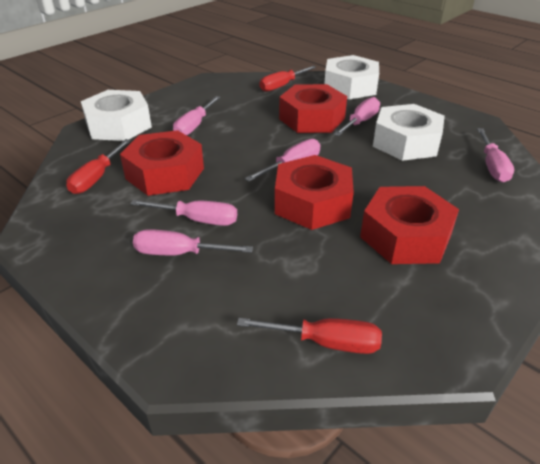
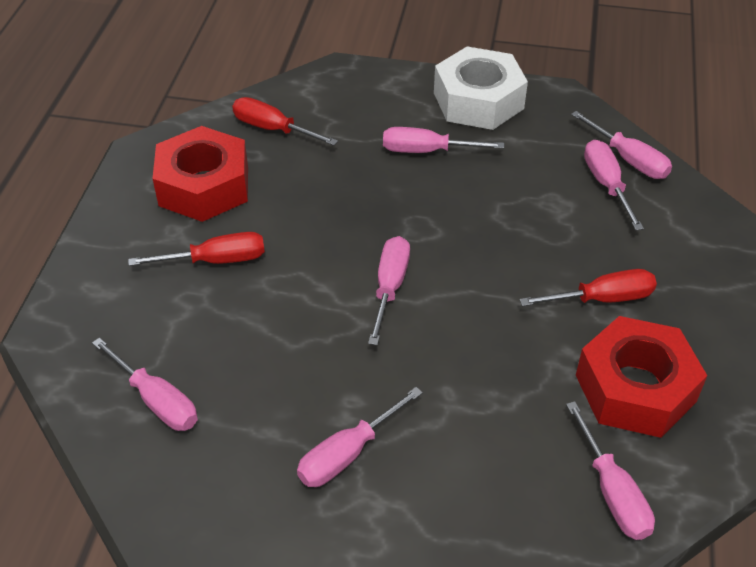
pink screwdriver: [130,200,237,226] [133,229,253,255] [173,96,220,135] [245,139,321,181] [334,97,380,136] [477,128,514,182] = 6 -> [92,338,198,431] [297,387,423,487] [368,236,410,345] [383,127,504,153] [566,401,655,540] [571,111,672,179] [584,140,644,231] = 7
red nut: [120,130,204,196] [275,155,354,230] [279,84,347,133] [360,186,459,264] = 4 -> [152,126,248,222] [576,316,707,438] = 2
white nut: [81,90,152,141] [324,55,379,100] [373,104,445,161] = 3 -> [434,46,528,130] = 1

